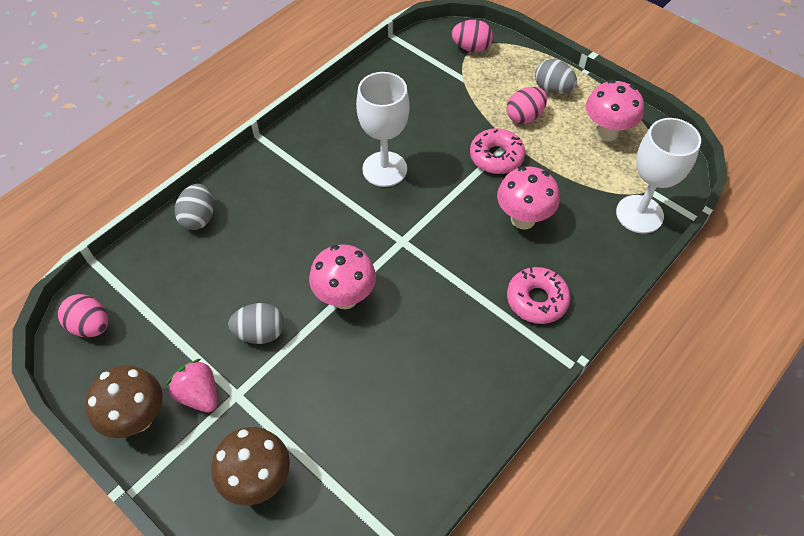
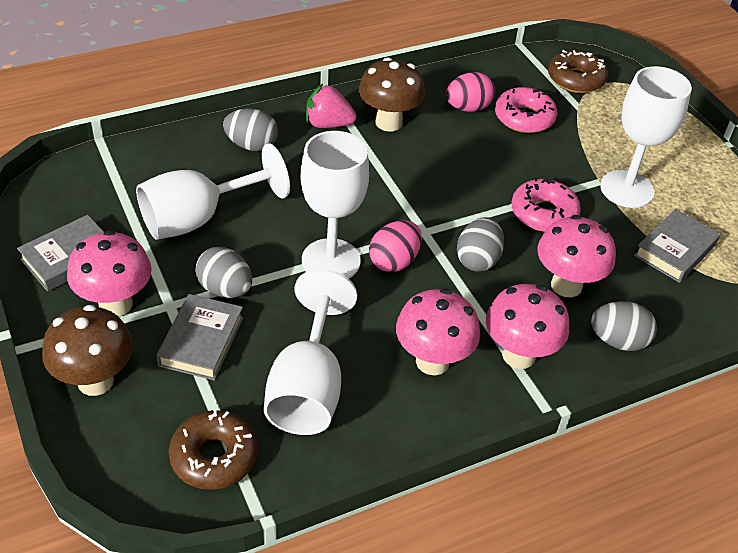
brown donut: none = 0 -> [169,409,258,490] [548,50,608,93] = 2
grey book: none = 0 -> [17,215,104,291] [156,294,244,380] [634,209,720,283] = 3
grey egg: [175,184,214,230] [228,303,284,344] [535,59,577,94] = 3 -> [196,247,252,298] [223,108,278,151] [457,217,504,271] [591,301,657,351] = 4
pink egg: [58,294,108,337] [451,20,493,52] [507,87,547,124] = 3 -> [369,220,422,272] [446,72,495,112] = 2
pink mushroom: [309,245,376,309] [497,166,560,229] [586,80,644,142] = 3 -> [67,230,152,317] [396,288,480,375] [486,284,569,369] [537,215,616,297] = 4
white goblet: [356,72,410,187] [616,118,701,234] = 2 -> [136,143,290,240] [264,269,357,435] [300,131,369,279] [600,66,692,208] = 4

